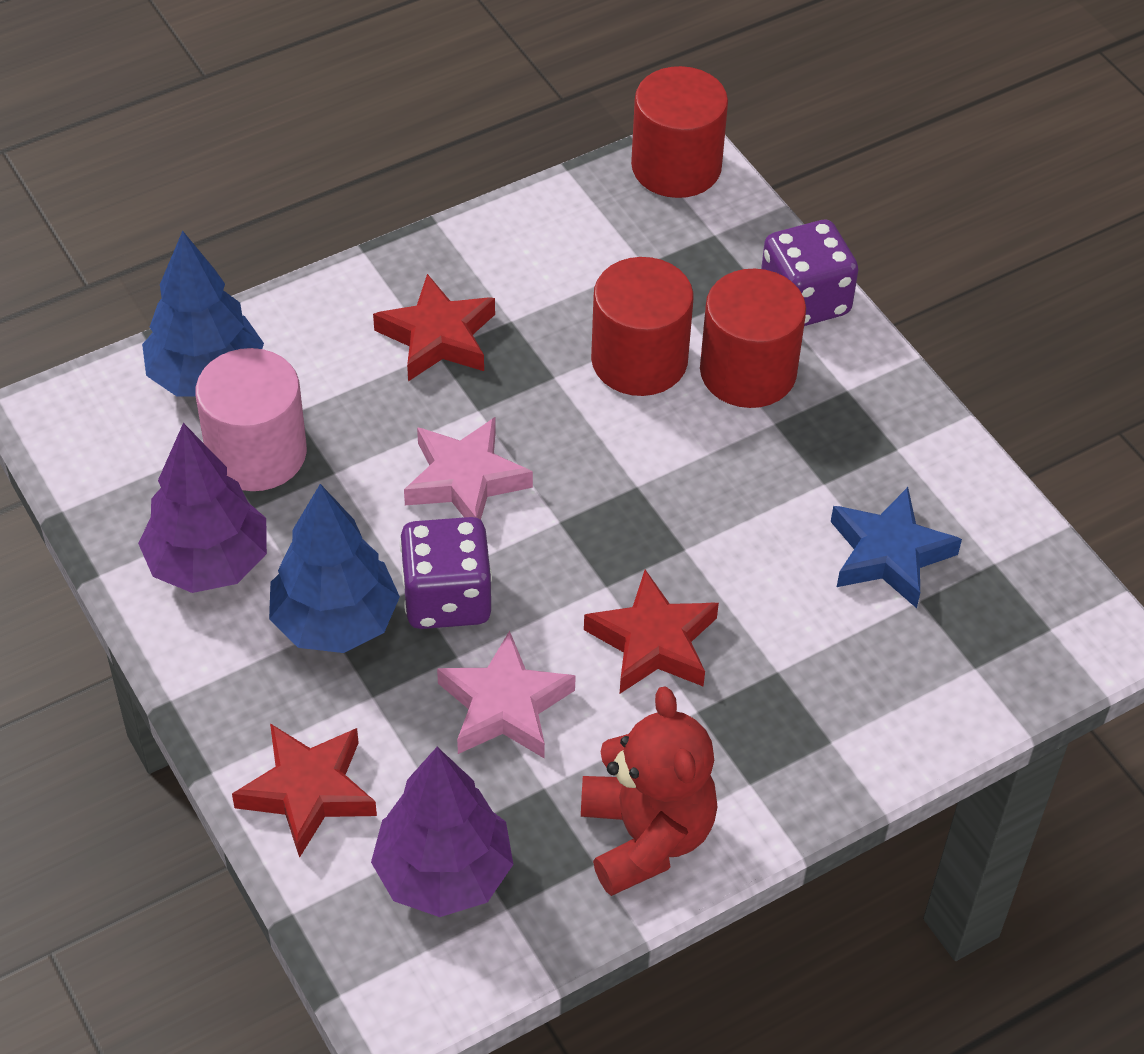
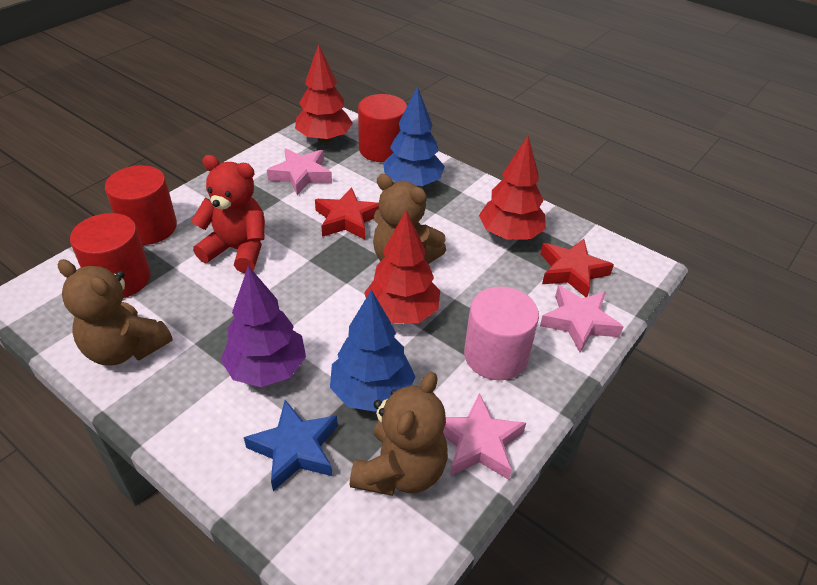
brown teddy bear: none = 0 -> [58,259,173,365] [350,372,448,496] [373,174,446,264] = 3
pink star: [404,417,533,520] [437,630,576,758] = 2 -> [267,149,332,195] [443,393,526,480] [540,285,624,353] = 3
purple dice: [400,517,492,629] [761,220,858,326] = 2 -> none = 0
purple tree: [138,423,267,593] [371,747,513,917] = 2 -> [221,266,306,387] = 1
red star: [232,723,377,858] [373,274,495,381] [584,570,719,694] = 3 -> [315,187,379,239] [541,239,614,297] = 2
red tree: none = 0 -> [295,44,353,143] [364,210,440,324] [479,136,546,240] = 3

